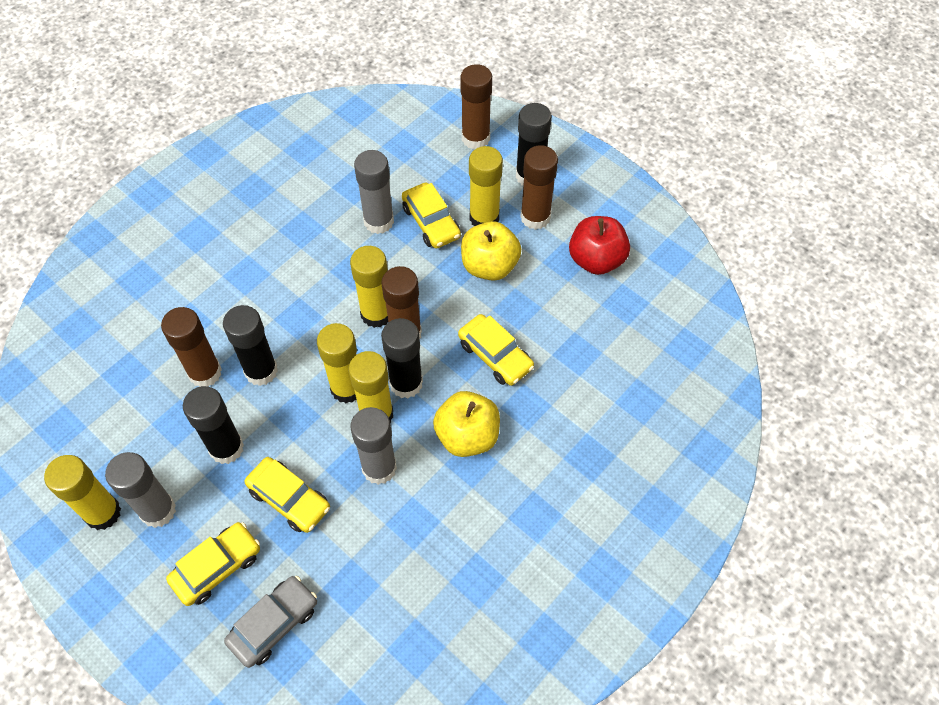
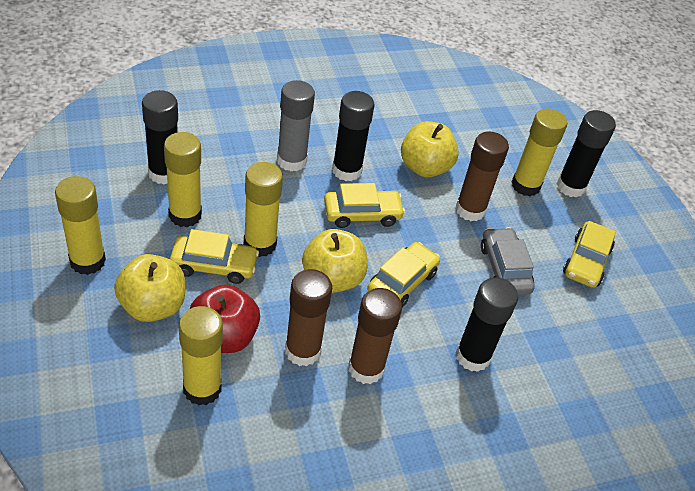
brown glue stick: [161,307,222,387] [381,266,422,338] [460,64,492,150] [520,145,558,230] = 4 -> [285,269,332,366] [348,288,402,384] [455,131,509,221] = 3
grey glue stick: [105,452,176,528] [350,407,397,485] [354,150,394,234] = 3 -> [277,80,315,171] = 1
yellow apple: [433,391,500,457] [461,221,521,281] = 2 -> [114,254,185,322] [302,229,367,293] [401,121,459,177] = 3

